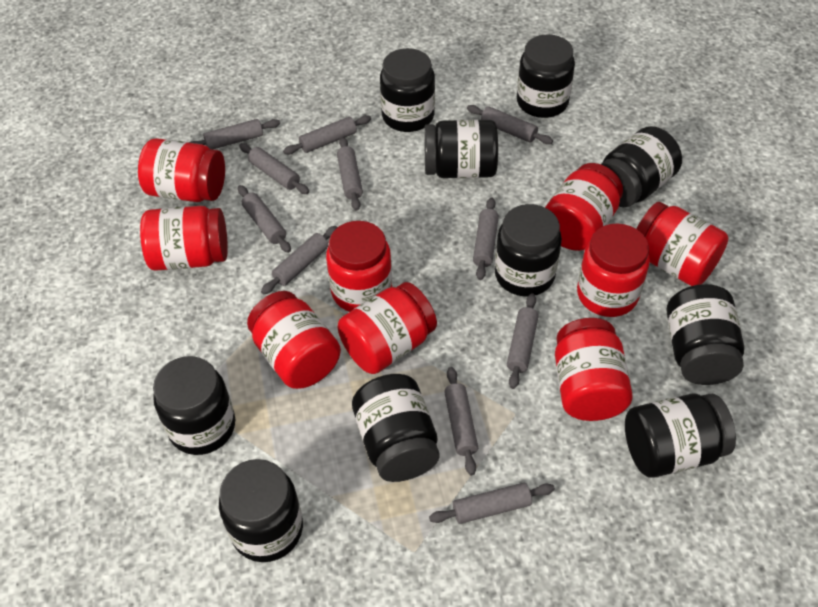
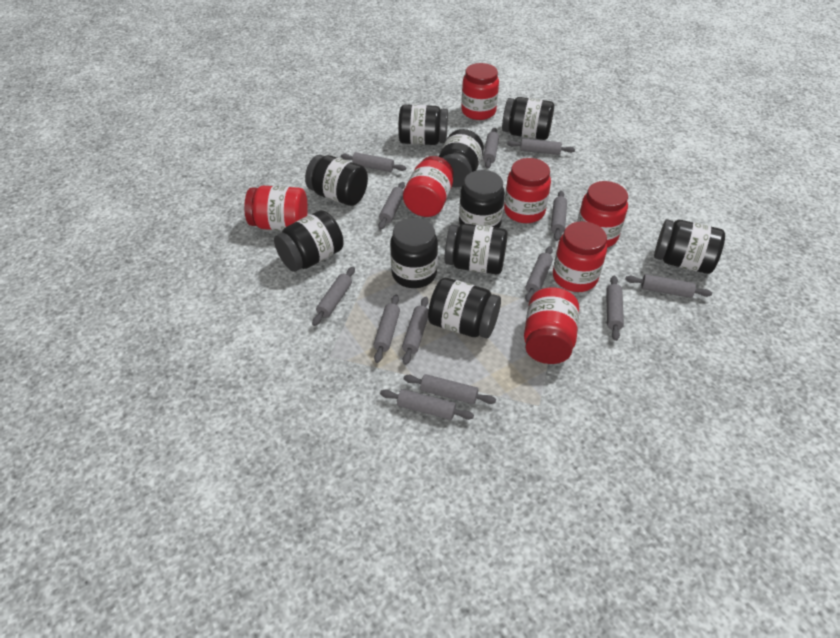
grey rolling pin: [190,119,280,149] [238,185,291,253] [239,143,309,194] [261,226,338,294] [283,115,371,154] [337,137,363,211] [429,483,555,524] [444,367,478,475] [467,105,553,144] [473,197,499,280] [507,293,539,389] = 11 -> [312,267,355,326] [341,152,406,172] [374,295,400,363] [378,182,405,230] [380,389,474,420] [402,297,429,365] [403,374,496,404] [483,128,499,169] [507,138,575,155] [525,246,553,302] [551,191,567,241] [606,276,624,341] [625,274,712,298] = 13
red jar: [138,138,225,202] [140,206,228,271] [247,291,341,389] [326,221,392,312] [338,282,437,374] [545,163,623,251] [555,318,633,421] [577,223,650,317] [636,202,728,286] = 9 -> [244,186,308,231] [403,156,454,217] [461,63,499,120] [504,158,551,223] [524,287,579,364] [553,221,607,292] [577,181,628,247] = 7

